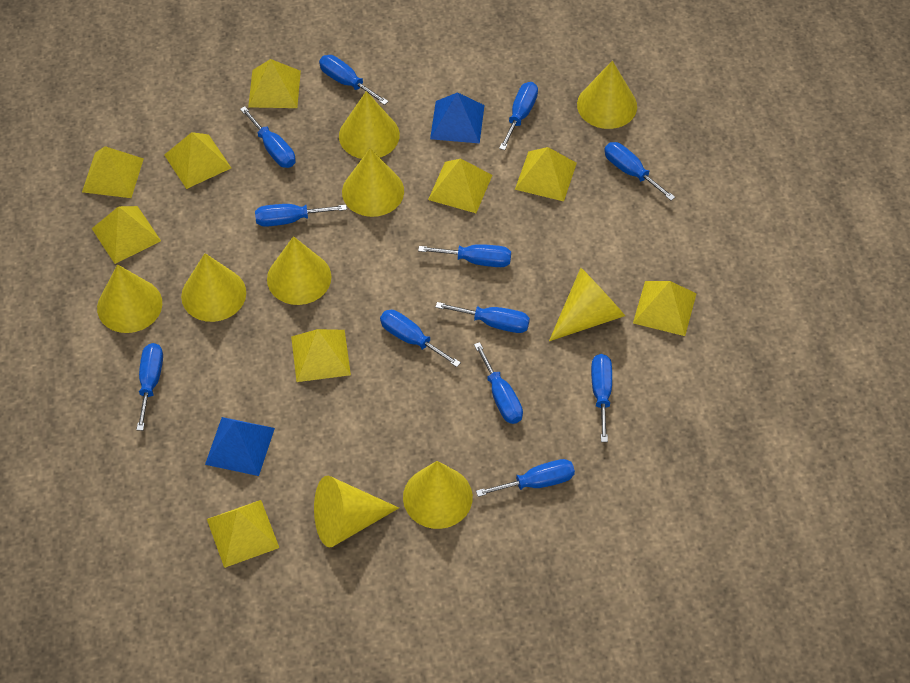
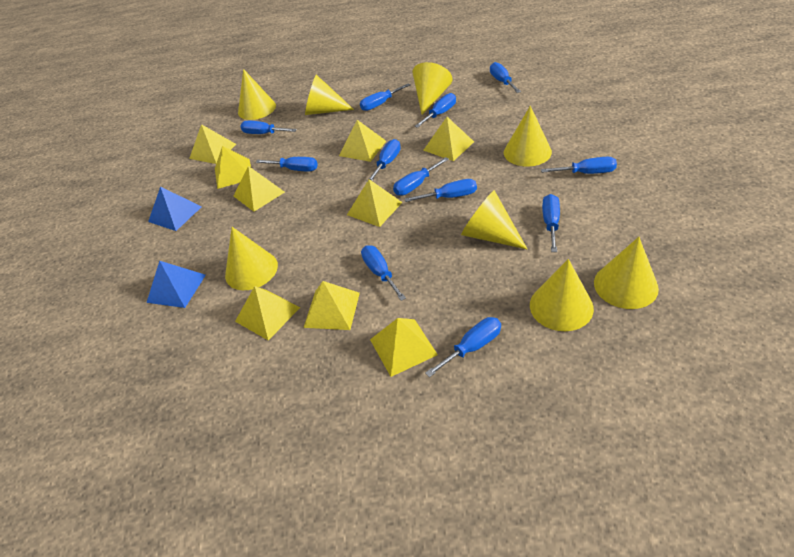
yellow cone: [97,264,162,333] [181,253,246,322] [267,236,331,305] [314,476,399,547] [339,91,400,159] [342,148,404,217] [403,461,473,529] [549,268,625,341] [577,61,637,129] = 9 -> [225,227,278,290] [238,69,276,120] [305,75,354,115] [413,62,453,115] [461,190,527,249] [504,106,552,167] [530,259,594,331] [594,237,659,309] = 8

